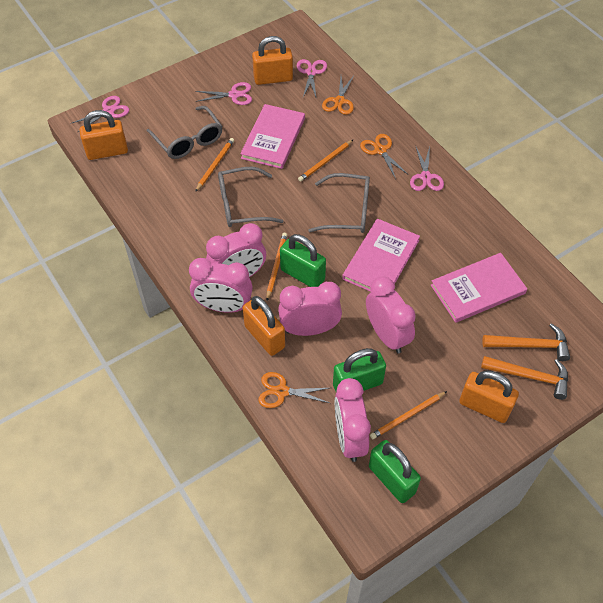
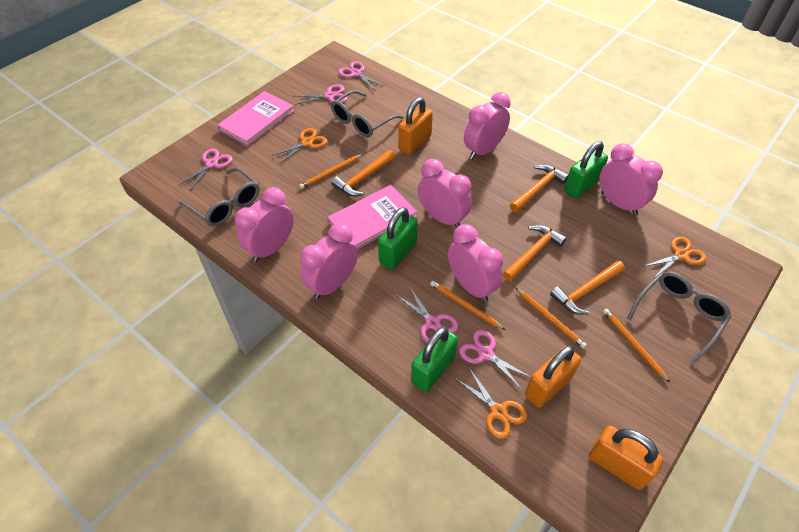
orange hammer: [481,356,568,400] [482,324,570,361] = 2 -> [331,150,395,196] [503,225,567,282] [510,164,569,212] [550,260,625,315] = 4
orange padlock: [79,110,128,160] [243,296,285,356] [252,36,293,85] [459,371,519,423] = 4 -> [398,97,433,155] [525,346,581,408] [589,425,663,490] = 3
pink book: [240,104,305,169] [342,219,420,291] [431,253,527,323] = 3 -> [217,91,294,147] [327,185,417,250] = 2
pink clock: [189,258,253,313] [206,223,266,277] [278,282,342,336] [335,378,371,462] [366,276,416,354] = 5 -> [235,187,294,262] [300,223,358,299] [418,159,472,228] [448,224,503,302] [464,92,511,160] [600,143,663,216] = 6
pink scissors: [70,96,129,132] [195,82,252,105] [297,59,327,97] [410,147,444,191] = 4 -> [179,148,232,190] [295,85,347,105] [338,61,384,90] [396,286,458,343] [459,330,531,391] = 5

